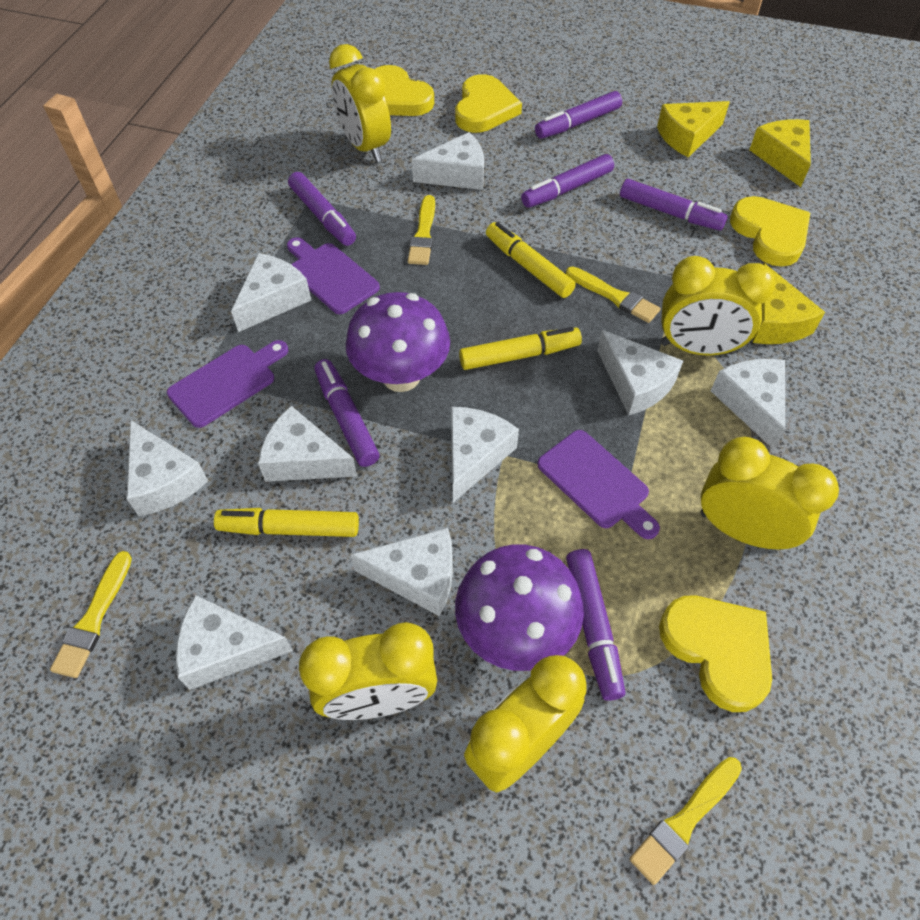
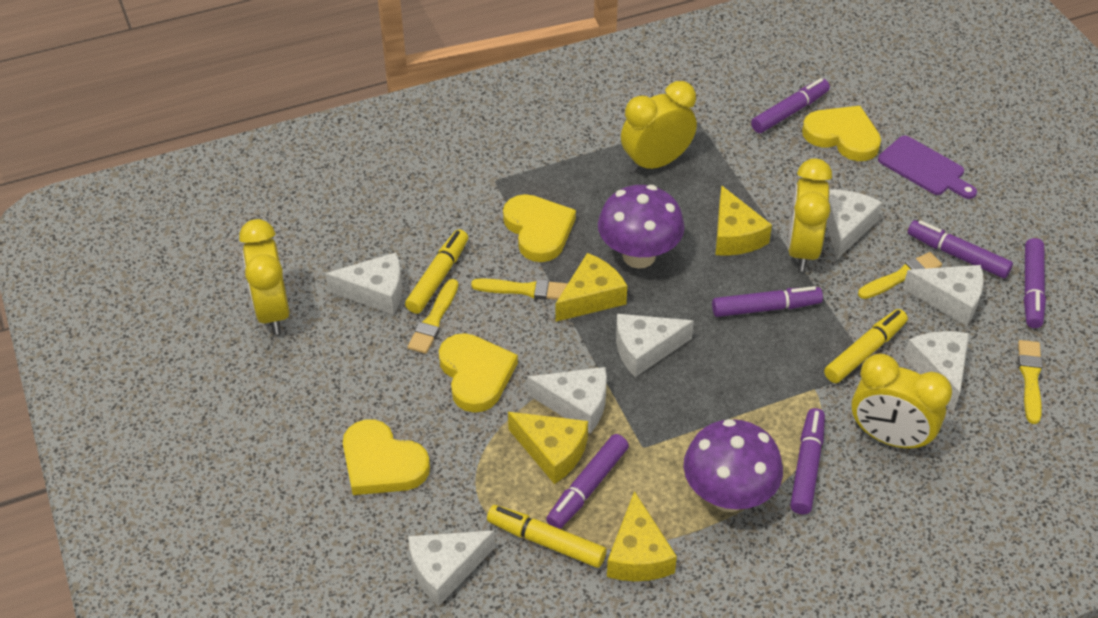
purple cutting board: [167,340,288,428] [287,237,380,314] [537,430,660,539] = 3 -> [878,135,977,199] = 1
white cheese: [126,420,208,516] [176,595,293,690] [231,253,311,332] [258,406,357,482] [351,528,453,617] [412,132,484,190] [451,407,519,503] [597,330,683,415] [711,359,785,450] = 9 -> [325,252,402,315] [408,530,495,606] [527,367,607,434] [616,314,694,377] [827,190,882,259] [903,265,984,326] [904,331,969,410] = 7
yellow cheese: [657,101,730,157] [749,119,811,187] [753,263,825,344] = 3 -> [508,412,588,484] [556,253,627,322] [607,491,677,581] [715,185,772,256] = 4
yellow clock: [299,622,437,720] [329,44,391,162] [464,655,586,793] [661,256,776,356] [701,437,839,550] = 5 -> [239,219,290,334] [621,81,697,173] [788,158,832,271] [851,353,952,451] = 4

